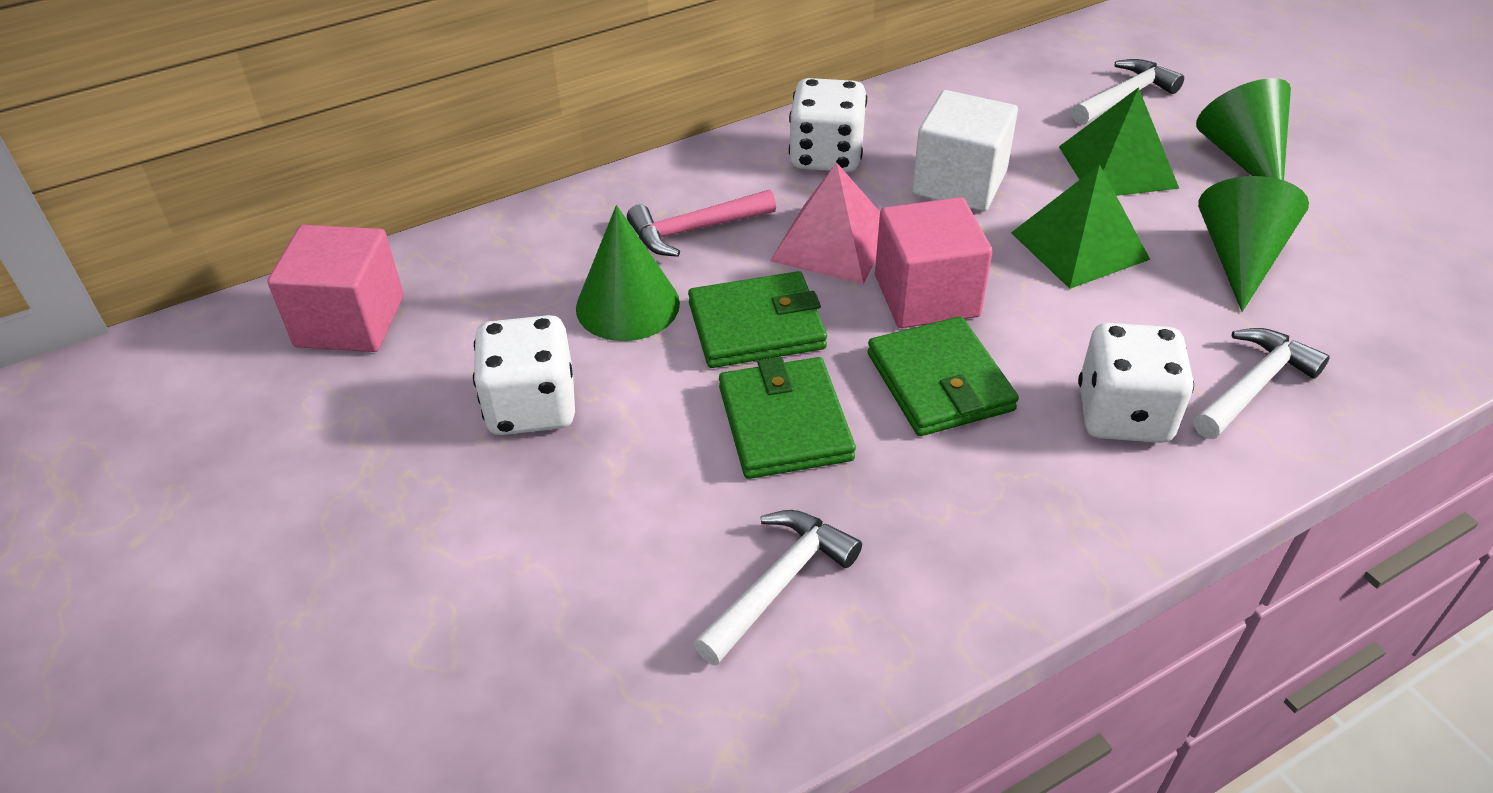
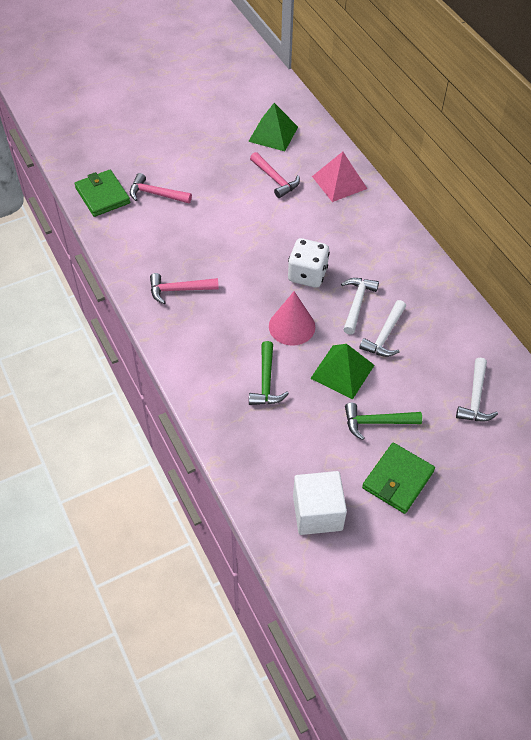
green cone: [576,205,680,341] [1196,78,1291,180] [1198,176,1309,312] = 3 -> none = 0
green hammer: none = 0 -> [249,341,289,405] [345,403,422,440] = 2
green wallet: [688,271,827,368] [719,357,856,479] [868,316,1019,436] = 3 -> [74,170,130,217] [362,443,435,514] = 2
pink cone: none = 0 -> [269,291,315,346] = 1
pink cube: [267,225,404,352] [875,197,992,328] = 2 -> none = 0
pink hammer: [627,190,776,257] = 1 -> [130,173,192,203] [150,273,219,304] [250,152,300,198] = 3
white dice: [473,315,575,435] [789,78,867,172] [1078,323,1194,443] = 3 -> [288,238,330,288] = 1

